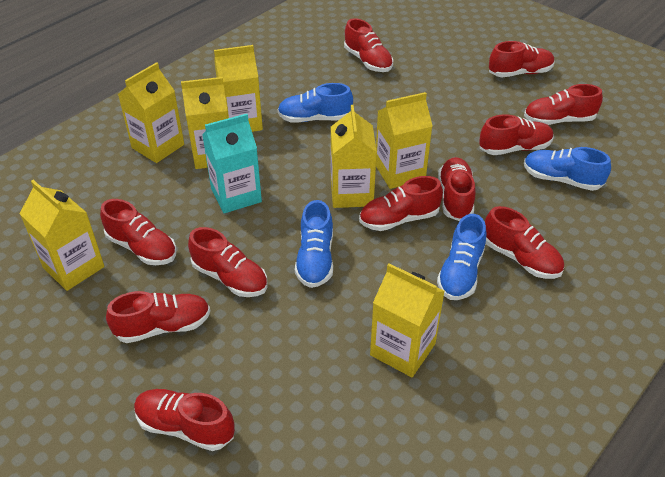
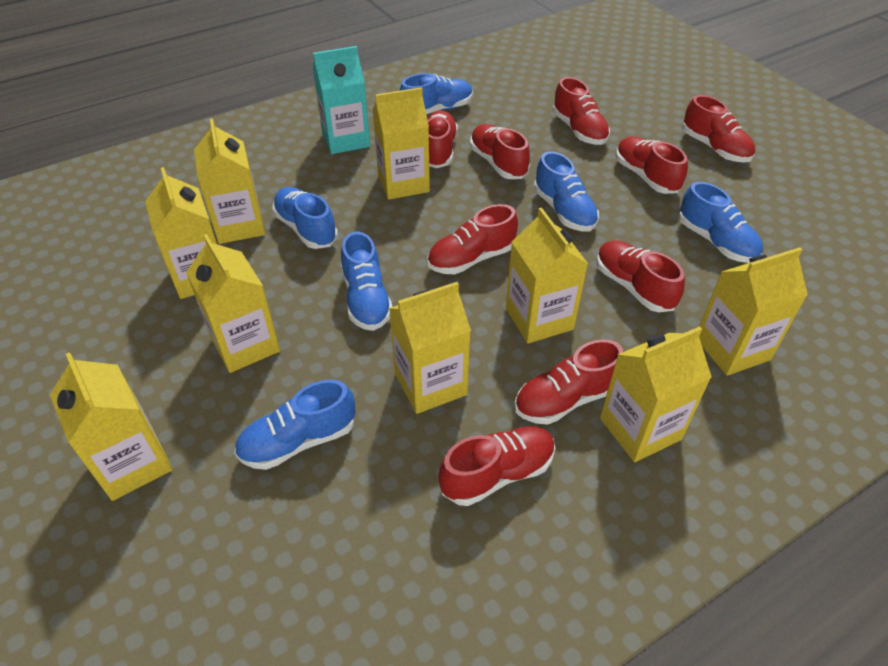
blue shoe: [278,83,353,123] [295,200,333,288] [437,214,486,300] [524,147,611,191] = 4 -> [234,380,355,470] [272,187,338,249] [341,232,392,331] [400,73,473,114] [534,151,599,232] [679,182,763,263] = 6
red shoe: [100,199,176,265] [106,291,210,343] [134,389,235,451] [188,227,267,297] [344,18,393,72] [359,176,443,231] [438,157,475,221] [479,114,554,155] [485,206,564,279] [489,41,555,77] [524,84,603,125] = 11 -> [427,110,458,168] [427,204,518,274] [438,427,555,506] [470,124,530,179] [515,339,623,425] [553,77,610,145] [596,240,685,312] [616,136,688,194] [682,95,755,163] = 9
yellow carton: [20,180,105,291] [118,62,184,163] [181,77,228,169] [214,45,263,132] [331,105,377,208] [370,263,445,377] [376,92,432,189] = 7 -> [50,352,173,501] [145,167,217,299] [186,234,280,373] [194,119,265,244] [372,87,430,200] [389,282,471,414] [506,208,588,344] [600,326,712,462] [699,247,808,376] = 9

